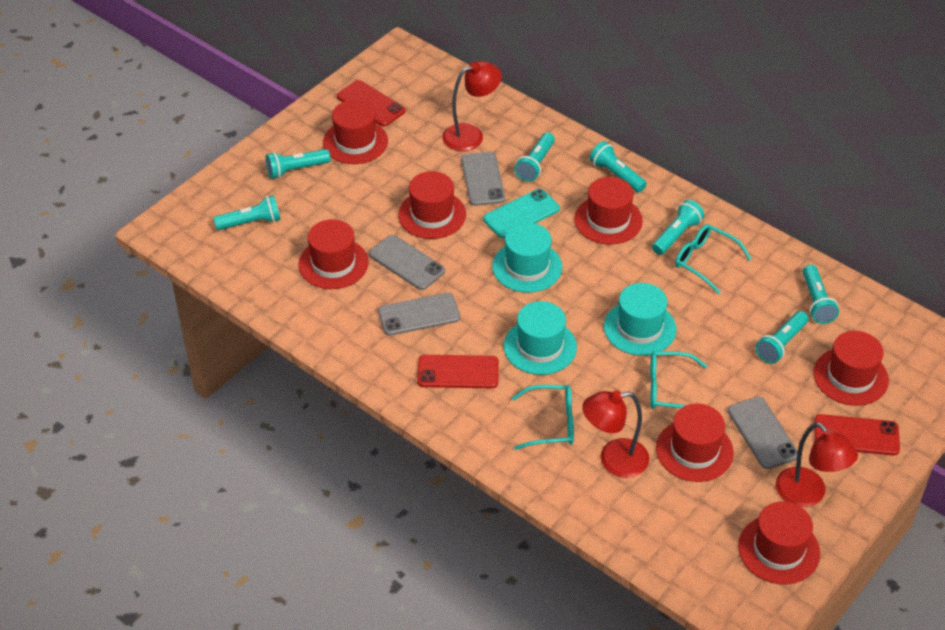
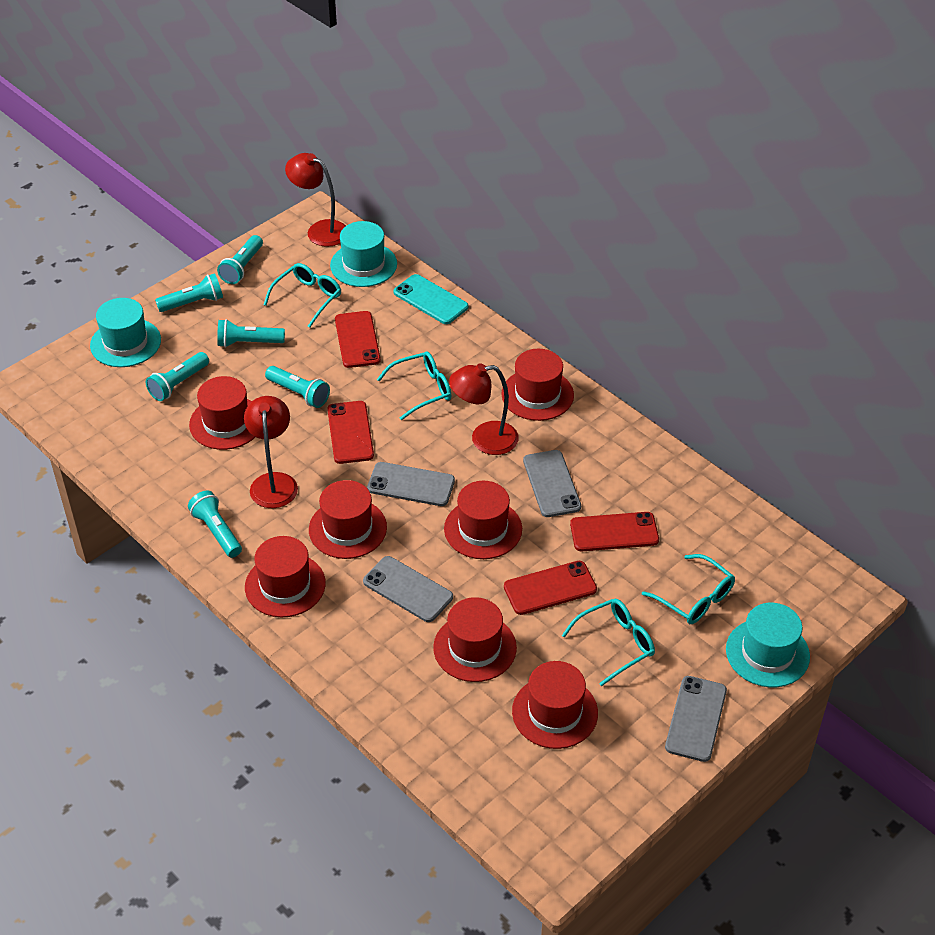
red phone: [337,80,405,127] [417,355,499,388] [814,414,900,456] = 3 -> [327,401,374,464] [335,311,381,368] [504,561,597,615] [570,512,659,551] = 4
turquoise flashlight: [214,195,281,230] [266,149,331,179] [514,132,555,182] [589,141,647,193] [652,200,704,255] [755,311,809,364] [803,265,839,324] = 7 -> [146,352,209,401] [155,273,223,312] [188,491,242,558] [217,235,263,284] [217,319,285,348] [265,366,330,408] = 6
turquoise glasses: [512,385,574,450] [650,351,707,409] [675,224,751,294] = 3 -> [264,263,341,328] [377,352,451,420] [562,599,655,686] [642,554,735,624] = 4

